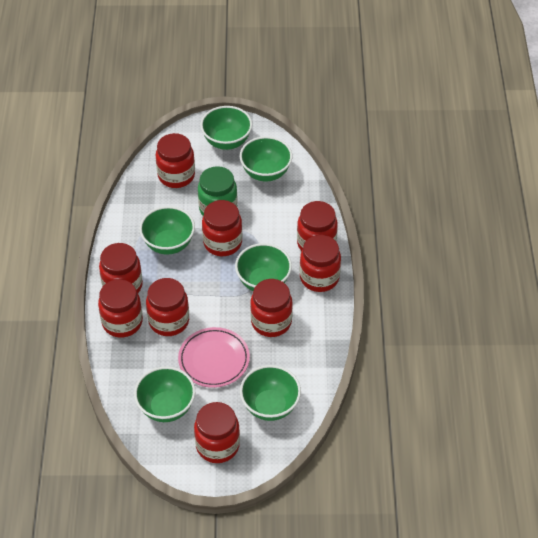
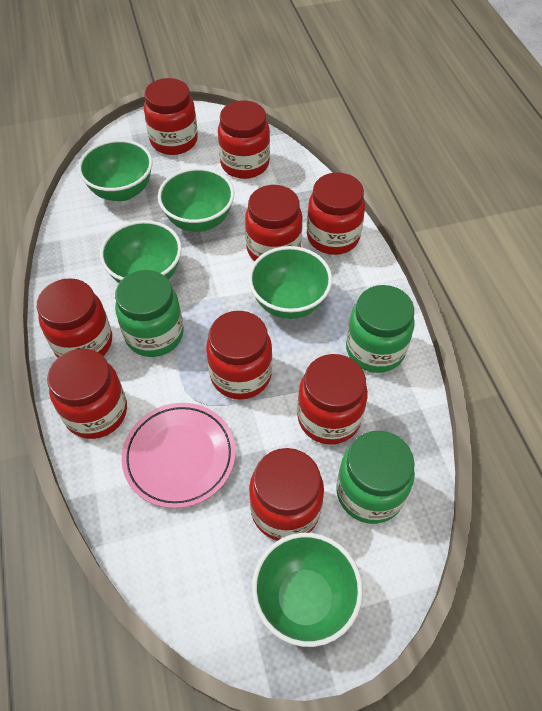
green bowl: [134,366,195,422] [139,206,195,255] [200,106,252,150] [235,243,292,291] [240,136,293,182] [240,365,301,421] = 6 -> [78,139,153,201] [100,220,182,283] [158,168,234,232] [248,246,332,319] [252,533,363,647] = 5
green jar: [198,166,238,216] = 1 -> [115,270,184,357] [336,431,415,524] [346,285,415,373] = 3

